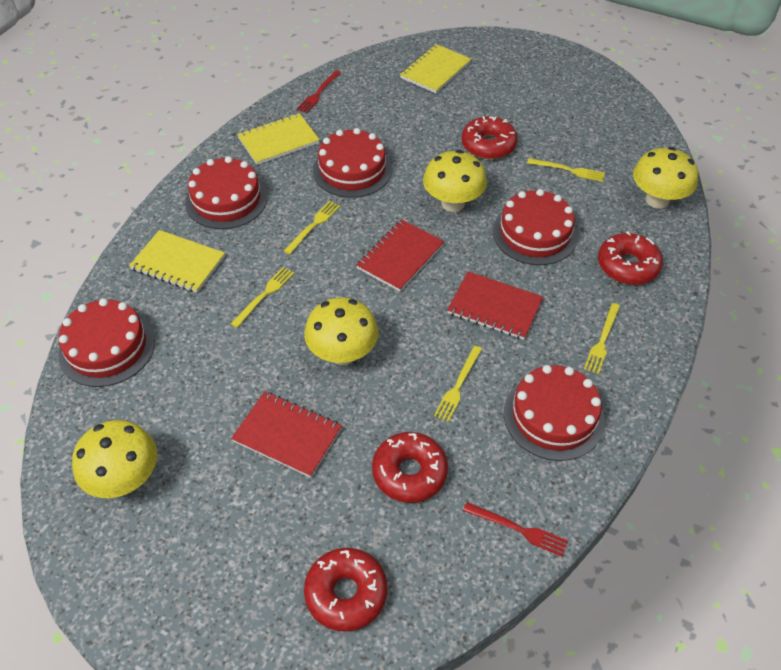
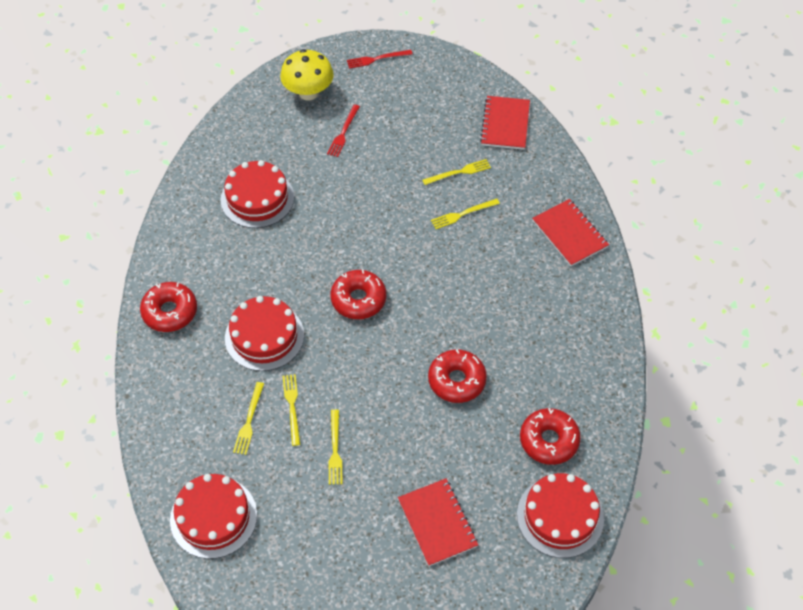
red cake: [58,298,155,387] [185,156,268,229] [313,128,392,198] [493,189,578,265] [504,365,605,461] = 5 -> [170,474,257,559] [221,160,294,228] [225,296,304,371] [517,473,604,558] = 4
yellow mushroom: [72,420,157,498] [304,297,378,365] [423,150,487,212] [633,147,698,209] = 4 -> [280,49,334,101] = 1
yellow notebook: [129,230,225,293] [237,113,320,165] [400,44,471,93] = 3 -> none = 0

